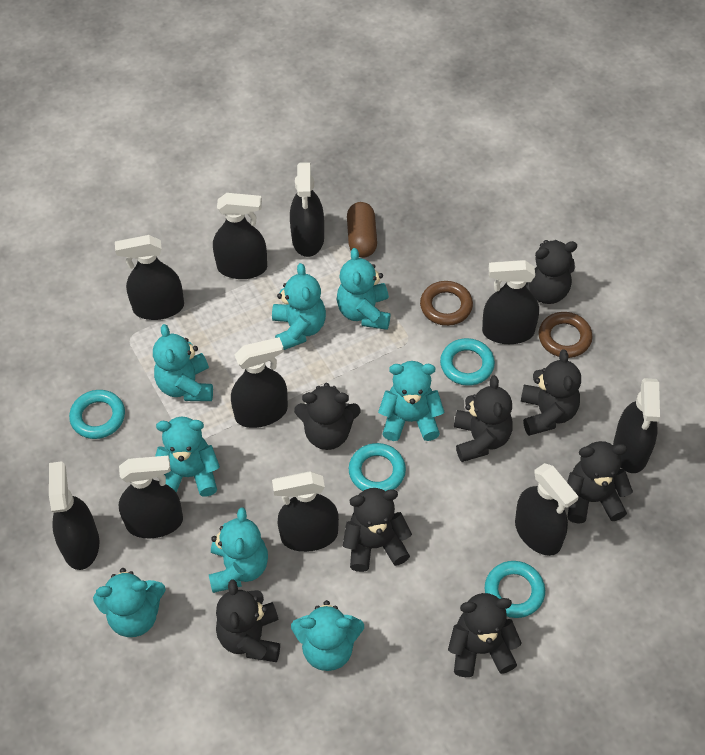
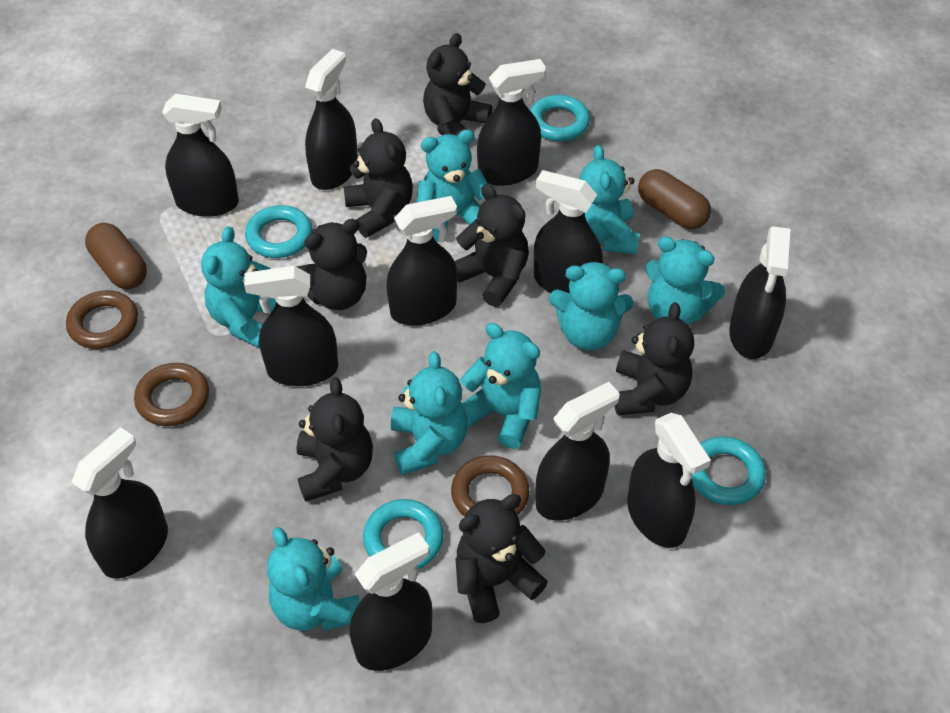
black spray bottle: [49,461,99,570] [115,235,184,320] [118,456,183,538] [213,193,267,279] [231,337,288,428] [272,471,339,552] [290,162,324,257] [482,260,539,344] [515,463,579,556] [613,378,660,473] = 10 -> [72,427,168,579] [162,94,239,217] [244,266,338,386] [305,49,358,190] [350,532,432,671] [386,196,457,326] [477,59,546,186] [534,170,603,293] [536,382,620,521] [627,413,711,548] [729,226,791,359] = 11
black teddy bear: [216,579,280,662] [294,383,361,450] [343,488,412,572] [448,593,522,677] [454,375,513,462] [521,349,581,436] [526,240,577,304] [567,441,633,524] = 8 -> [297,219,367,310] [297,378,373,502] [344,118,413,238] [423,33,492,136] [455,184,529,307] [455,494,548,623] [615,302,694,415] = 7
brown capsule: [347,202,377,258] = 1 -> [85,223,147,289] [638,169,711,229] = 2
brown ring: [420,281,473,326] [539,312,593,358] = 2 -> [66,290,138,349] [134,363,209,426] [451,456,529,517] = 3

